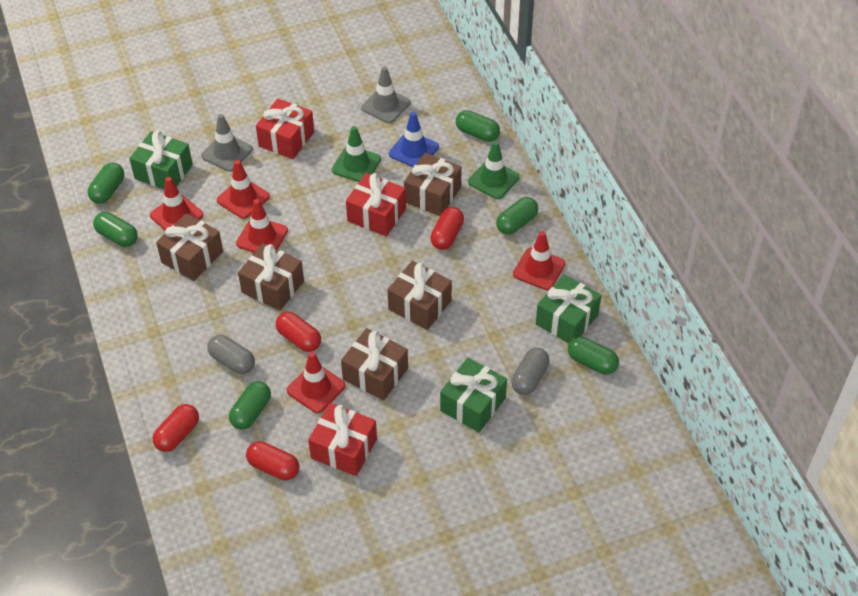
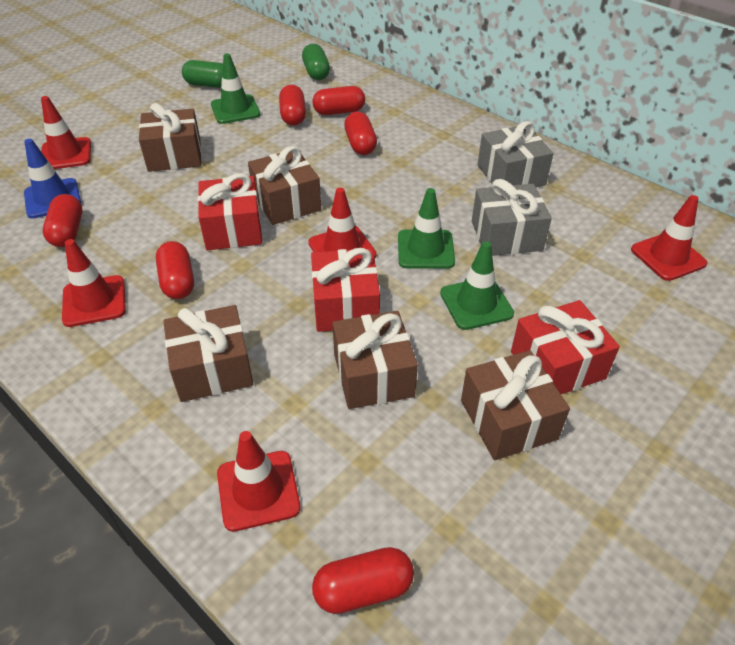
green capsule: [88,163,124,204] [93,212,138,247] [229,381,271,430] [456,110,500,142] [496,197,538,235] [568,337,619,375] = 6 -> [182,60,223,88] [302,44,330,80] = 2
green gift: [129,131,193,189] [440,358,507,432] [536,274,602,343] = 3 -> none = 0
green traffic cone: [332,126,381,182] [468,141,520,199] = 2 -> [211,54,260,124] [398,188,455,269] [440,241,514,330] = 3
grey capsule: [207,335,255,374] [511,348,550,395] = 2 -> none = 0
grey gift: none = 0 -> [472,179,552,256] [478,121,554,187] = 2
grey traffic cone: [201,114,253,172] [361,67,410,123] = 2 -> none = 0
red capsule: [152,404,199,452] [246,441,299,480] [276,312,321,352] [430,207,464,250] = 4 -> [43,194,83,247] [156,241,194,299] [279,85,306,126] [312,547,414,614] [313,86,365,115] [344,112,377,155] = 6

